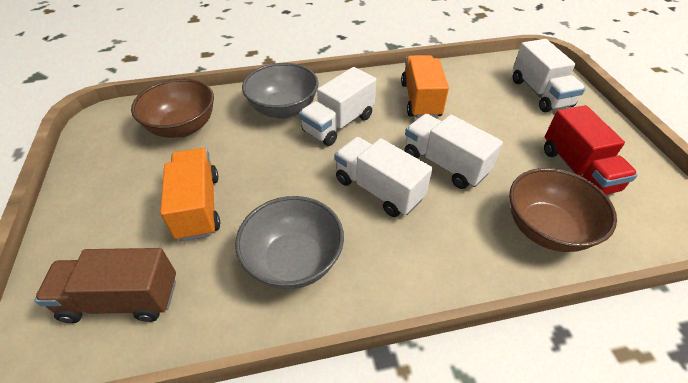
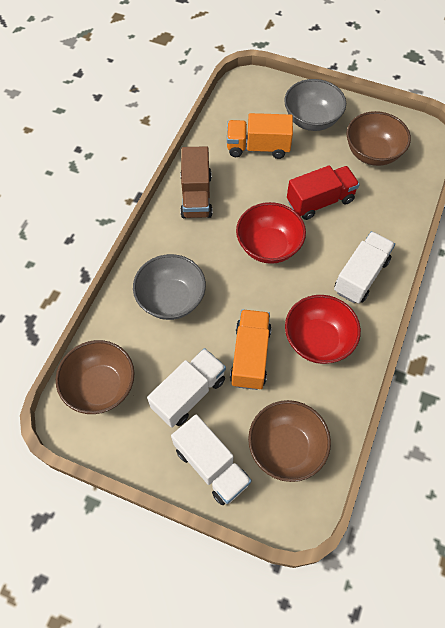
brown bowl: [131,79,214,138] [509,168,617,252] = 2 -> [56,340,134,414] [248,400,331,482] [347,111,411,166] = 3
red bowl: none = 0 -> [236,202,306,264] [285,295,361,364] = 2
white truck: [299,67,376,146] [335,137,432,217] [405,114,503,189] [513,39,585,112] = 4 -> [147,348,226,428] [171,414,252,505] [334,231,395,303] = 3

